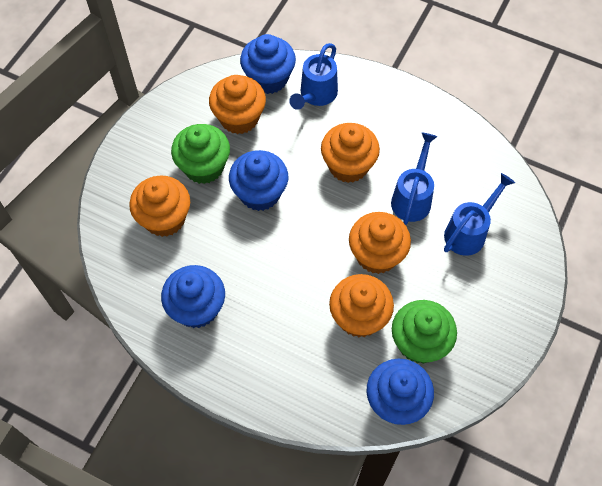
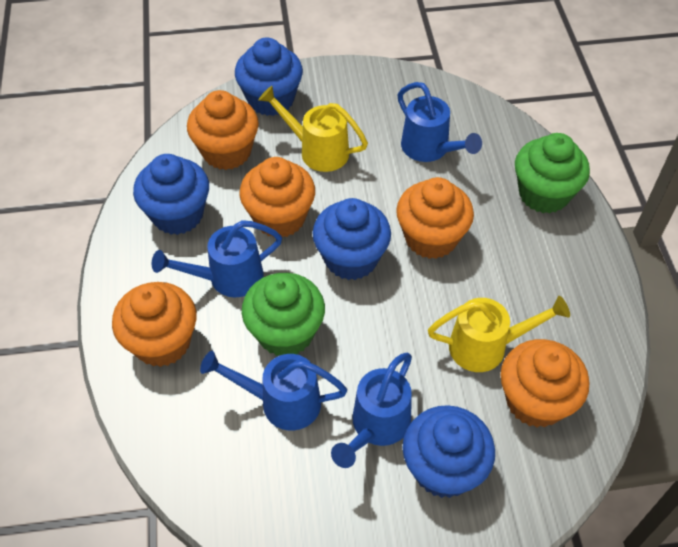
blue watering can: [289,43,338,110] [391,132,438,225] [444,173,515,256] = 3 -> [152,220,282,297] [200,351,347,431] [331,353,412,468] [398,82,482,162] = 4
yellow watering can: none = 0 -> [259,86,368,172] [428,296,570,372] = 2

